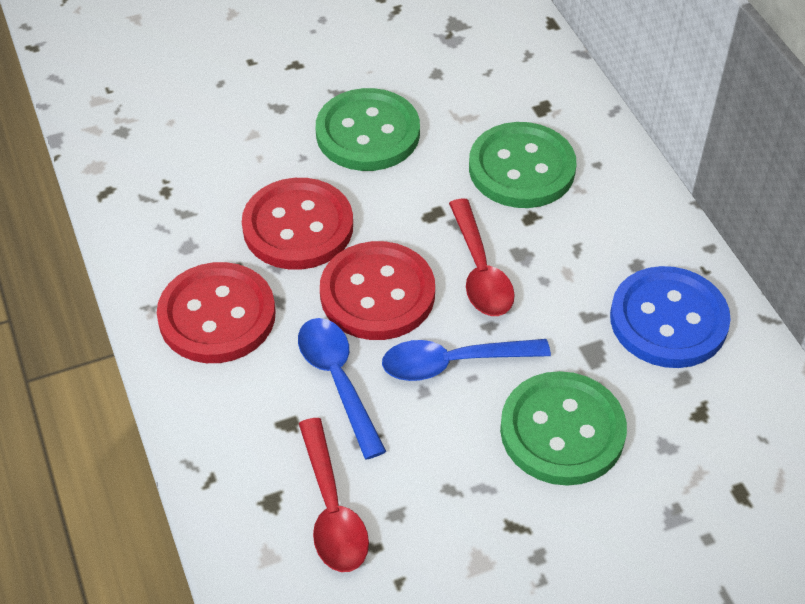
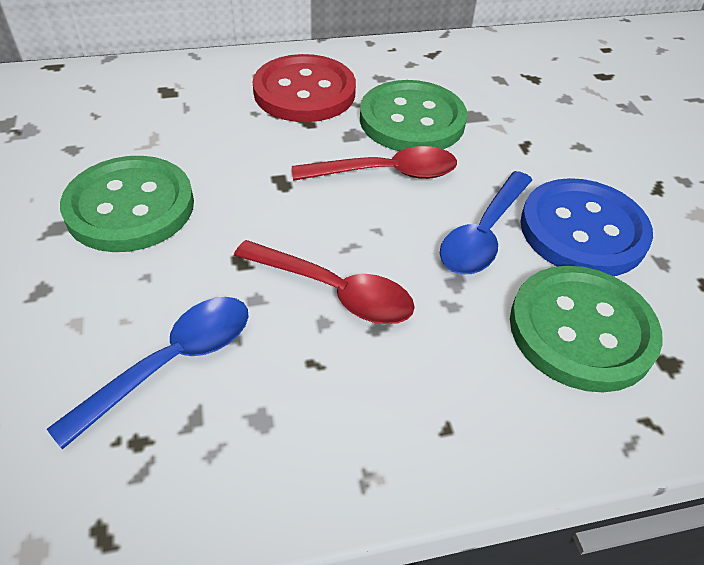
red button: [157,262,276,363] [242,178,353,270] [320,241,435,340] = 3 -> [253,54,356,122] = 1

